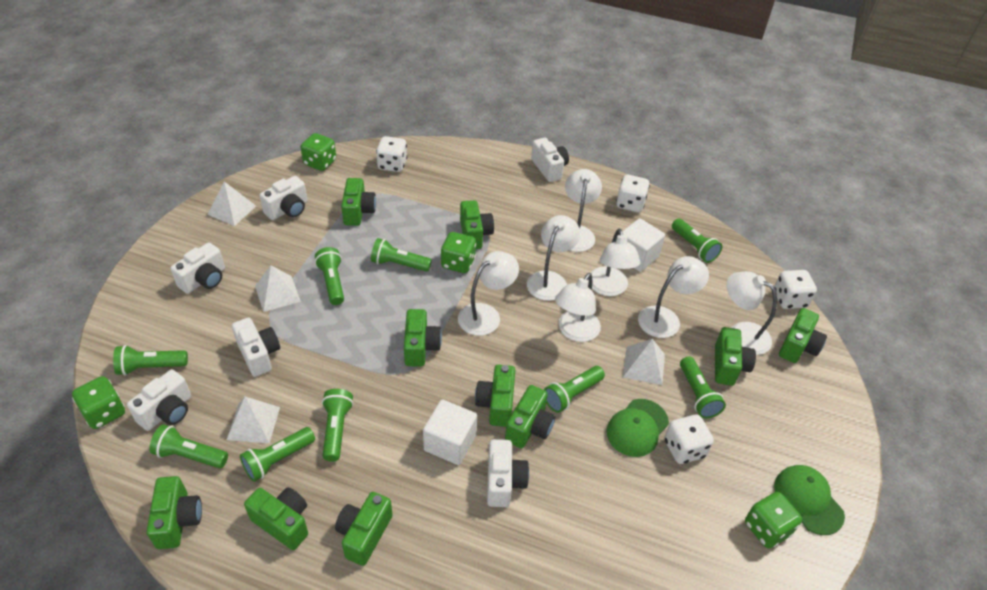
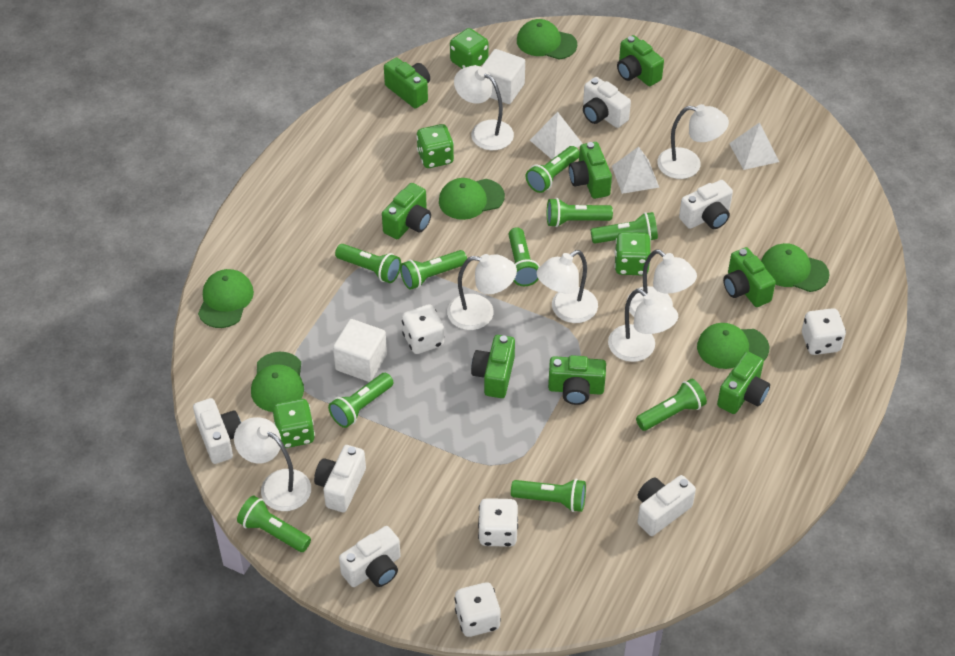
green camera: [146,476,202,549] [244,488,308,550] [335,492,393,566] [341,178,376,226] [404,309,442,367] [460,200,494,249] [475,365,515,427] [505,385,555,448] [715,327,756,386] [779,308,827,363] = 10 -> [382,183,431,239] [384,58,430,108] [471,335,515,398] [548,355,606,405] [569,142,612,199] [617,35,664,86] [717,352,770,414] [723,247,776,307] = 8
green cap: [606,399,669,457] [774,465,845,535] = 2 -> [198,269,254,328] [251,352,304,412] [439,178,505,220] [517,19,577,59] [697,323,769,369] [761,243,829,292] = 6
green flashlight: [113,345,188,376] [149,425,228,468] [240,427,315,482] [315,247,344,305] [322,389,353,462] [371,238,432,272] [544,366,605,413] [672,219,722,263] [680,356,726,418] = 9 -> [237,496,311,552] [328,373,393,428] [335,244,401,283] [400,250,467,290] [509,227,540,286] [511,479,586,512] [526,146,579,193] [547,198,613,227] [591,212,658,243] [636,379,707,431] = 10
white pyramid: [207,181,256,226] [227,397,280,443] [255,265,301,312] [623,339,665,385] = 4 -> [530,112,583,159] [612,147,659,194] [729,122,779,170] = 3

